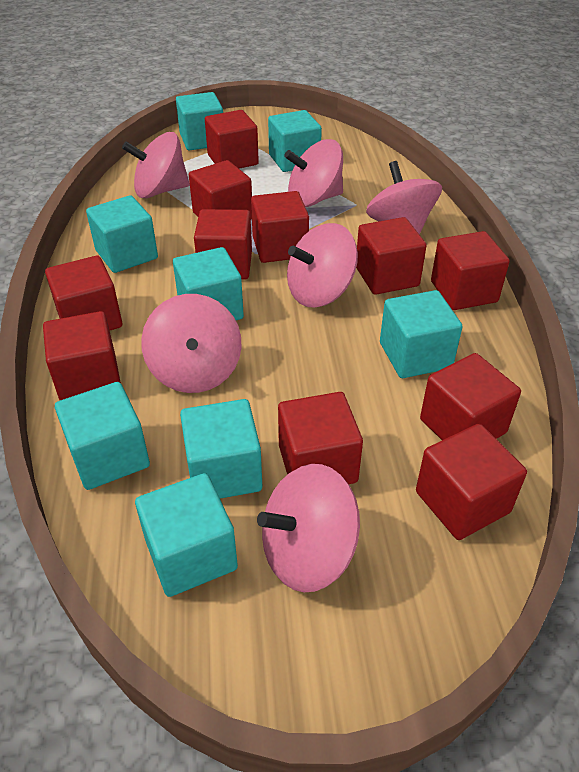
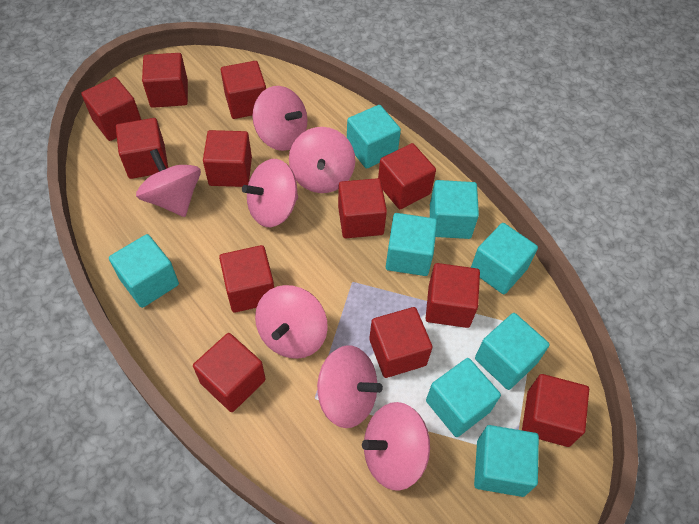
pink spinning top: [122,132,190,198] [141,294,241,393] [257,464,360,592] [284,139,343,207] [287,223,358,308] [366,161,442,235] = 6 -> [136,149,201,217] [242,159,298,227] [253,86,307,151] [255,285,328,359] [289,127,355,193] [317,345,383,428] [362,402,430,490] = 7
red cube: [43,311,121,400] [45,256,122,331] [189,160,252,219] [194,209,252,280] [205,110,259,169] [251,191,309,263] [278,392,363,484] [356,217,427,295] [416,424,527,540] [420,353,521,440] [431,231,510,310] = 11 -> [81,77,141,141] [116,118,168,179] [142,53,188,108] [193,333,266,412] [203,130,252,187] [219,245,274,313] [221,61,266,119] [338,178,387,238] [369,307,433,378] [378,143,436,209] [426,263,480,328] [522,374,589,447] = 12

